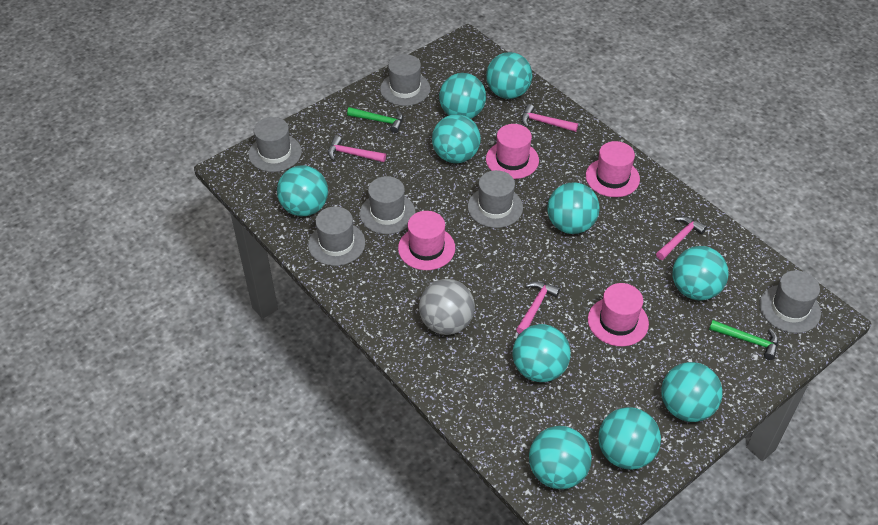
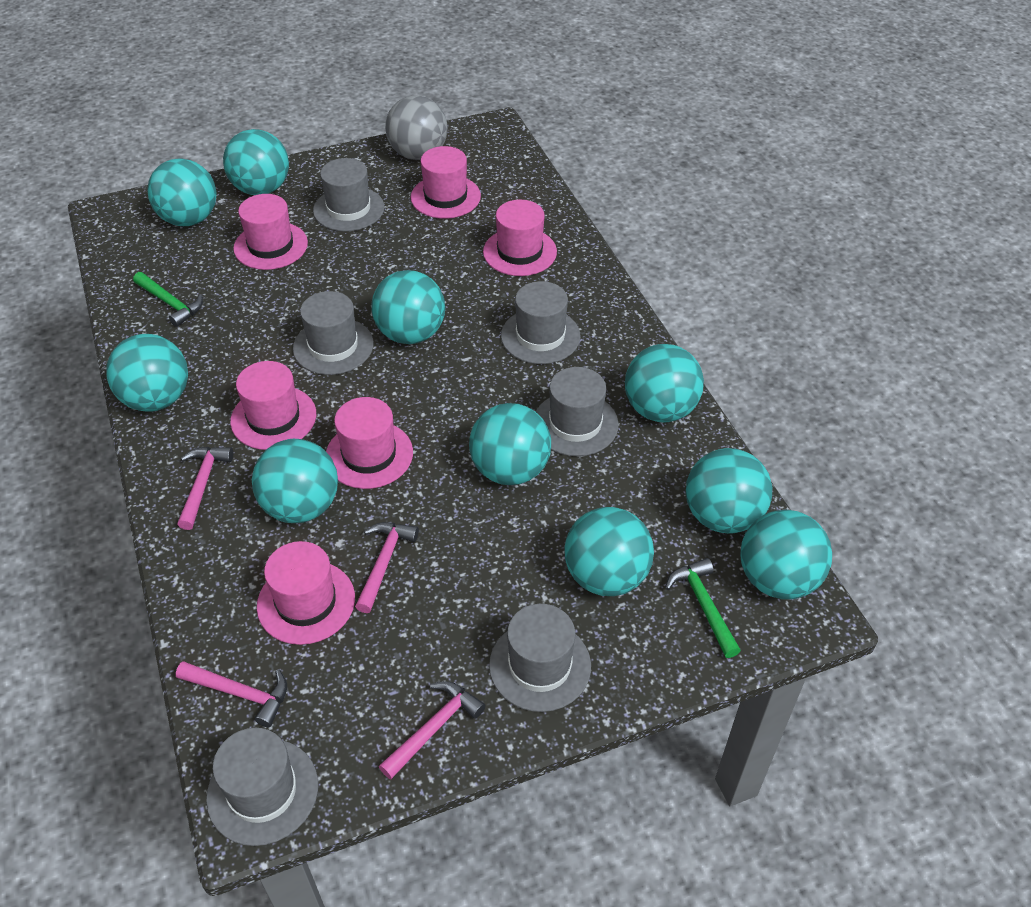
pink hat: [398,211,455,270] [486,124,539,179] [586,141,640,197] [588,283,649,346] = 4 -> [230,361,316,450] [233,194,308,270] [257,541,355,645] [326,397,413,489] [411,146,481,219] [483,200,557,276] = 6

